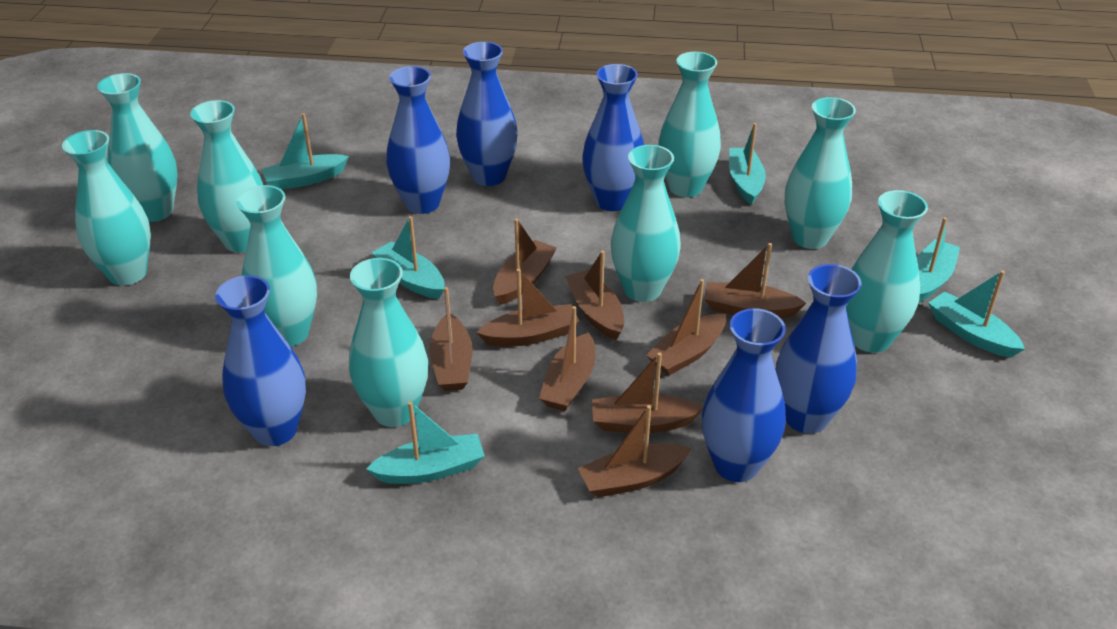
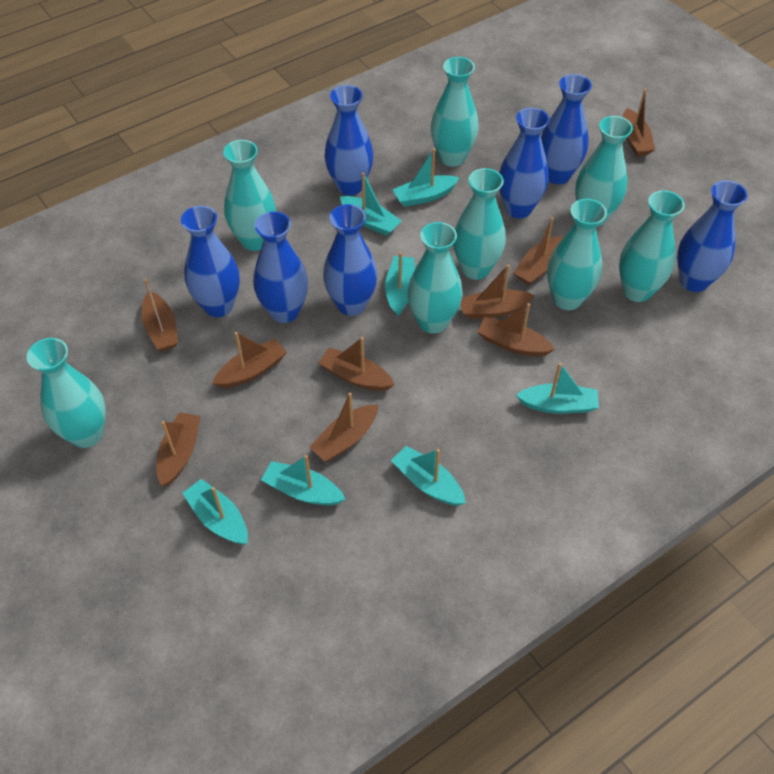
blue vase: [215,275,306,446] [386,66,450,214] [456,42,518,186] [582,64,644,211] [702,308,786,482] [776,264,862,434] = 6 -> [181,206,240,317] [253,211,308,323] [323,204,378,316] [324,85,373,195] [499,108,549,218] [541,74,592,184] [677,181,748,292] = 7
turquoise boat: [261,113,349,190] [366,402,485,484] [371,216,445,299] [729,123,766,205] [917,217,960,302] [928,270,1025,358] = 6 -> [182,479,248,545] [261,455,345,505] [340,173,401,236] [385,252,415,316] [391,446,466,506] [392,148,459,207] [516,363,599,414] = 7
turquoise vase: [62,130,151,286] [97,73,178,222] [190,100,263,252] [236,185,317,346] [349,258,428,427] [611,145,681,302] [658,52,721,197] [785,97,856,249] [846,190,928,353] = 9 -> [27,338,106,448] [223,140,276,251] [407,222,463,334] [431,57,478,167] [453,168,506,280] [547,199,607,310] [575,116,633,227] [619,190,685,302] = 8

